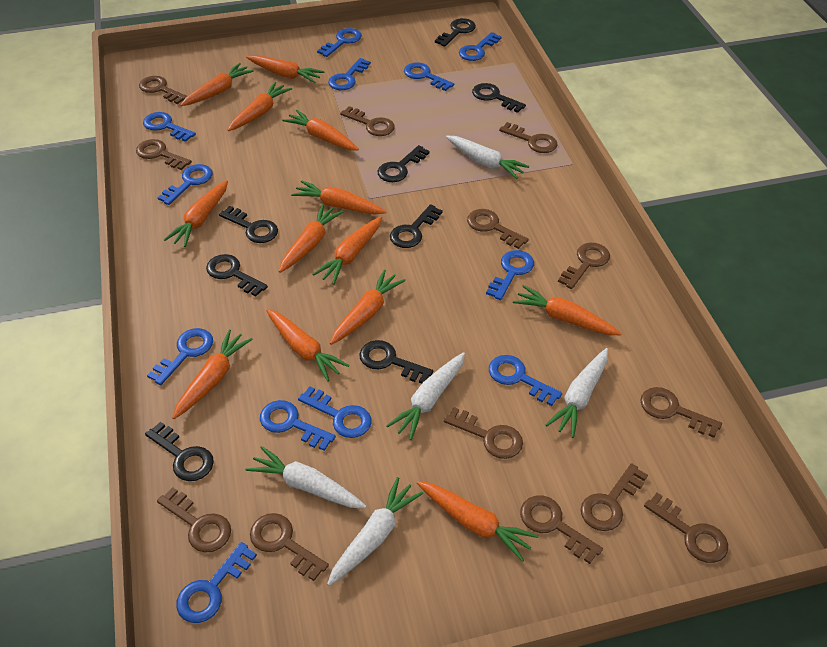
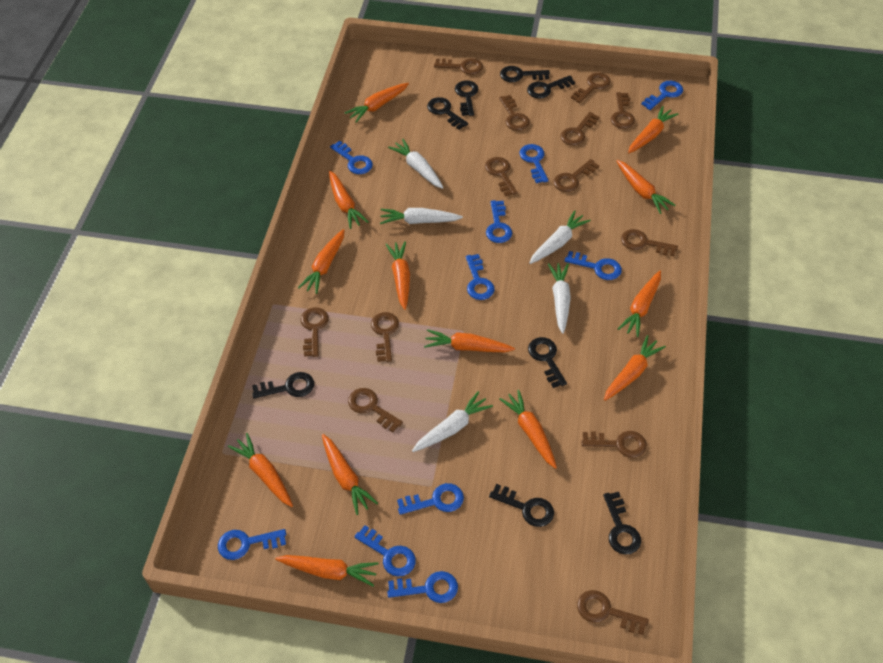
blue key: [143,112,196,142] [147,328,213,385] [157,164,213,205] [176,542,257,623] [260,400,336,451] [298,386,372,438] [317,28,362,57] [328,58,371,90] [404,62,454,91] [459,32,502,61] [486,250,534,300] [489,355,562,406] = 12 -> [218,529,286,560] [330,140,373,174] [354,525,416,577] [387,571,458,603] [397,483,464,515] [466,254,494,300] [486,200,512,243] [520,144,549,183] [564,251,622,280] [641,81,683,110] = 10

